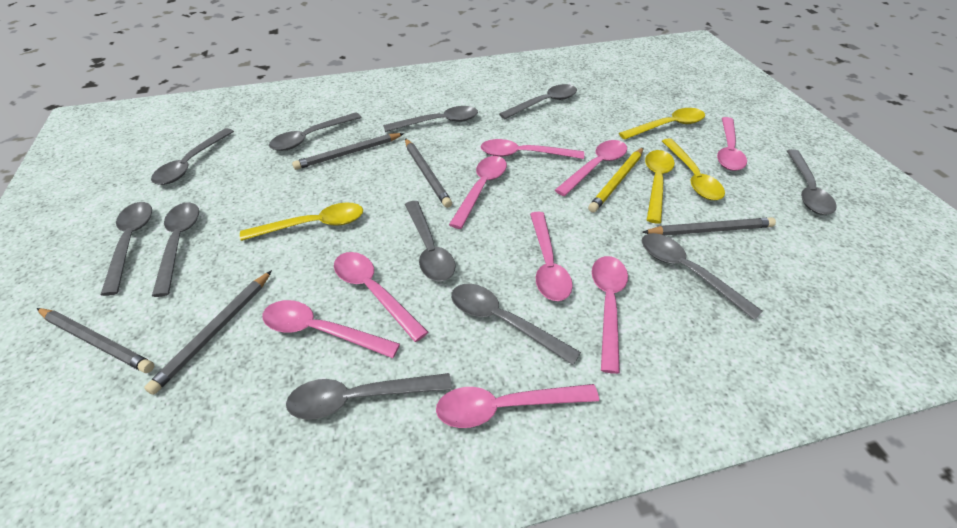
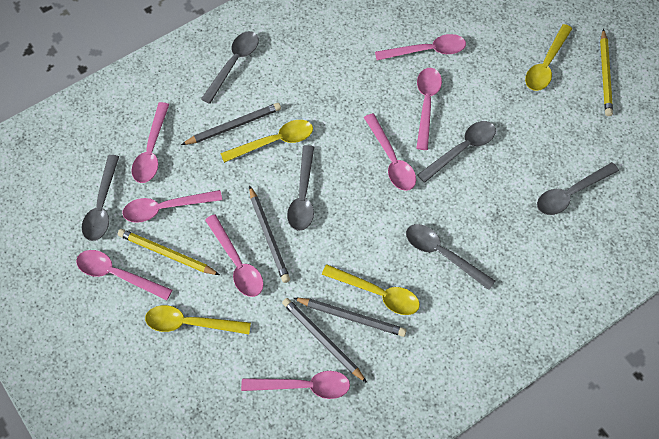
grey pencil: [37,308,154,373] [144,270,272,395] [292,133,404,170] [405,138,452,208] [642,217,776,236] = 5 -> [181,103,281,145] [249,185,290,283] [282,298,367,383] [294,298,407,337] = 4
grey spoon: [100,202,152,296] [151,128,234,185] [152,203,199,297] [269,112,362,151] [286,373,452,420] [383,106,478,132] [405,201,455,281] [451,284,581,365] [499,84,577,119] [642,233,762,320] [787,149,837,215] = 11 -> [82,155,119,241] [201,31,259,104] [287,145,314,231] [406,224,495,290] [417,121,496,183] [537,162,619,215] = 6
pink spoon: [262,300,400,358] [334,252,428,342] [436,384,599,428] [449,156,507,229] [480,139,584,159] [530,212,573,301] [555,140,627,196] [592,256,628,374] [717,117,747,171] = 9 -> [76,250,172,300] [122,190,222,223] [131,102,169,183] [205,214,263,297] [241,371,350,399] [364,113,416,191] [375,34,466,61] [416,68,442,150] = 8
yellow pencil: [588,147,644,213] = 1 -> [118,229,220,275] [600,29,613,116] = 2

